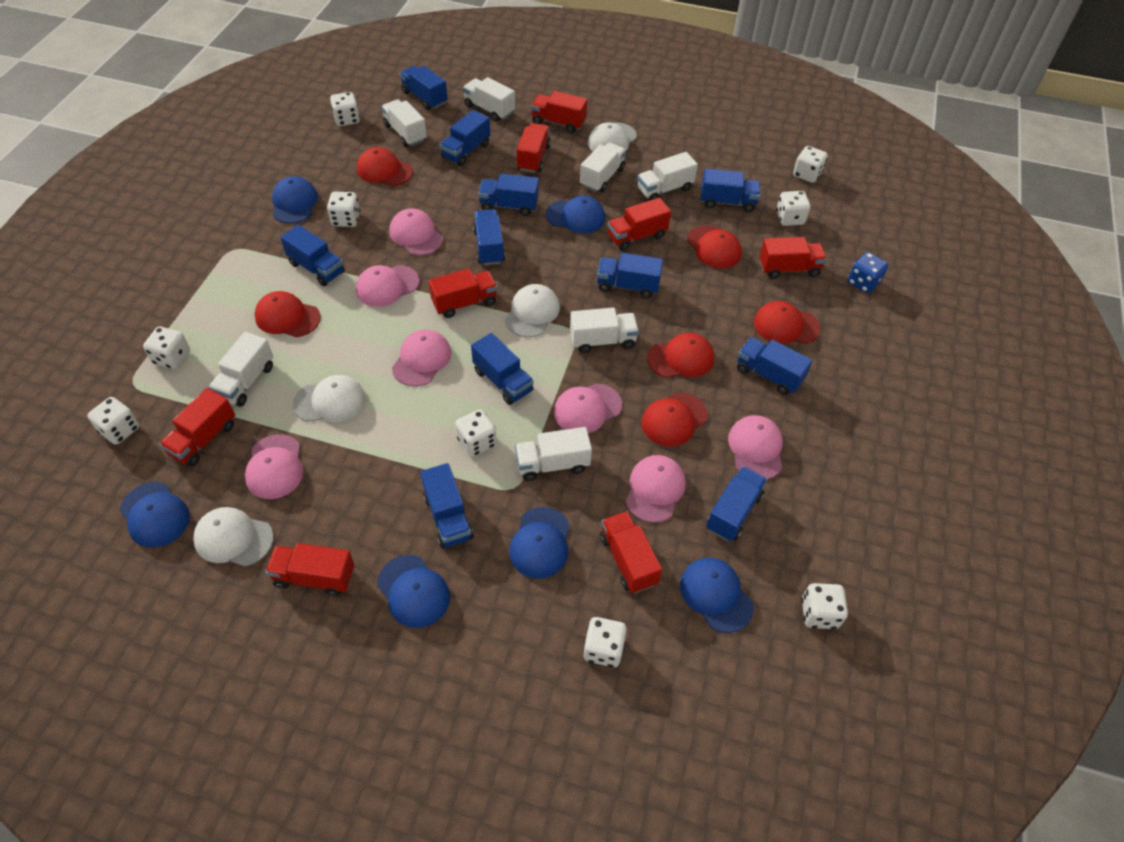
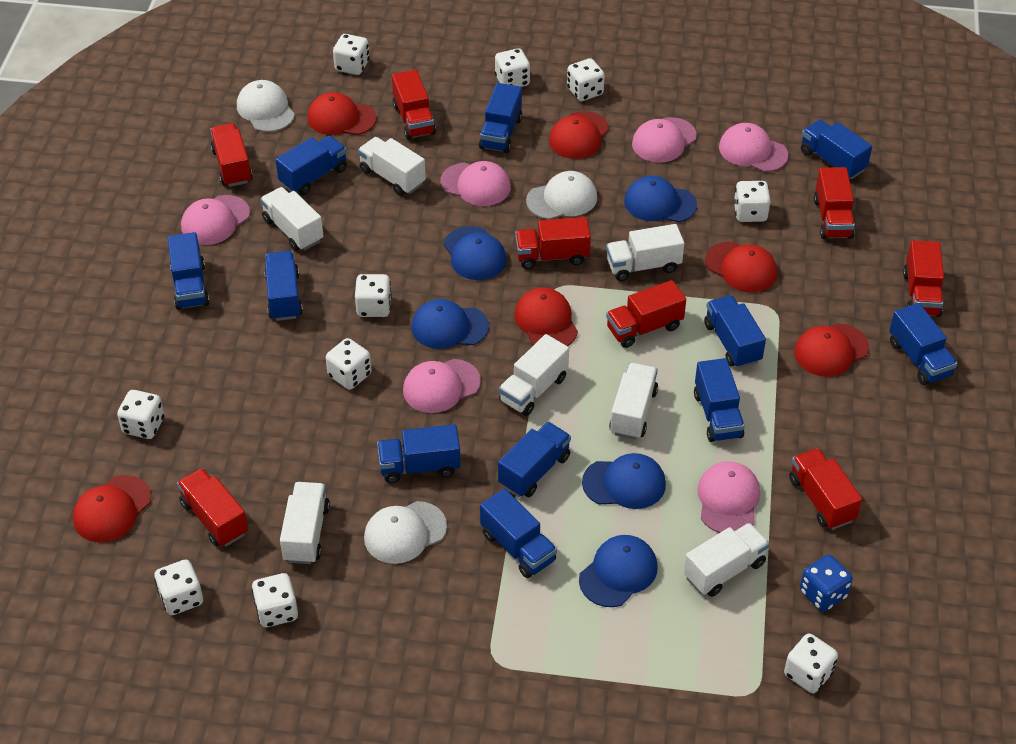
blue cap: [120,482,190,548] [272,176,318,224] [377,555,450,628] [509,507,570,579] [546,196,605,233] [680,558,754,633] = 6 -> [411,299,489,349] [444,226,507,280] [579,535,658,607] [582,453,666,509] [624,176,697,222] = 5
pink cap: [245,434,303,499] [356,265,419,307] [389,208,443,255] [392,329,451,386] [554,383,622,433] [626,455,686,523] [728,415,783,480] = 7 -> [181,195,250,245] [403,359,481,413] [440,161,511,206] [632,117,697,163] [698,462,760,533] [719,123,788,172] = 6
white cap: [193,507,274,566] [293,375,366,422] [505,284,560,337] [588,122,637,151] = 4 -> [237,80,295,132] [364,501,447,564] [526,171,597,220] = 3
white dice: [87,397,140,445] [143,327,190,369] [327,192,360,227] [330,92,360,126] [455,410,497,457] [583,617,627,667] [776,191,811,226] [793,146,828,183] [802,583,848,629] = 9 -> [117,390,164,439] [154,560,203,615] [252,573,298,627] [326,338,372,390] [333,34,369,75] [355,274,392,317] [495,48,530,87] [567,58,605,101] [734,181,771,222] [784,634,838,693] = 10

